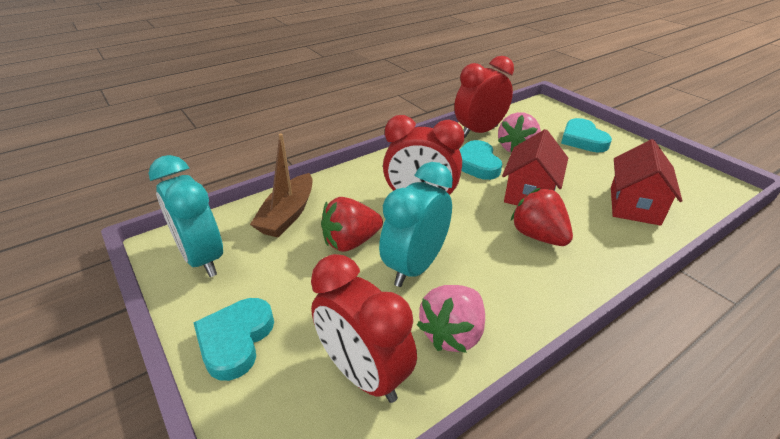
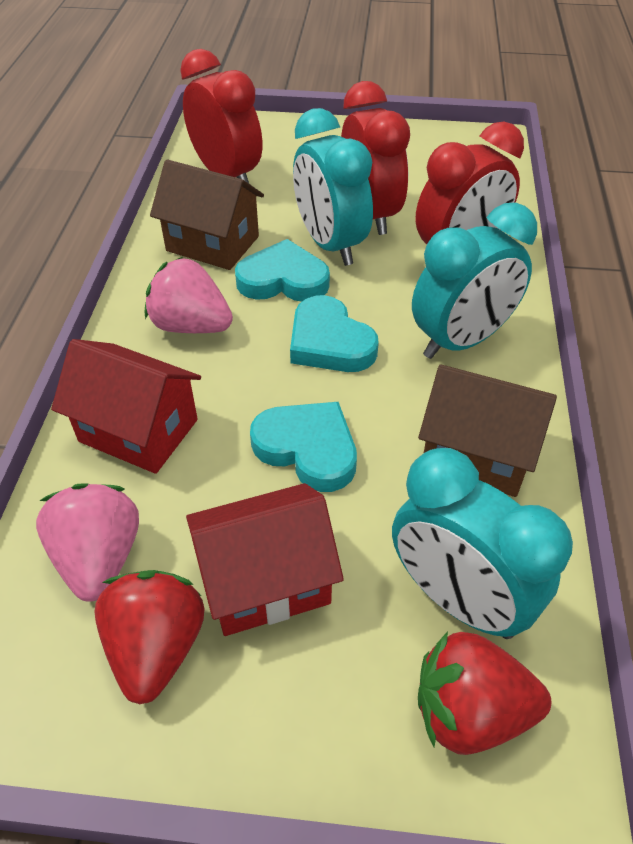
brown boat: [250,133,313,237] = 1 -> none = 0
brown house: none = 0 -> [150,159,264,270] [418,365,557,497] = 2
turquoise clock: [149,155,223,277] [379,162,453,287] = 2 -> [293,108,373,266] [392,448,573,639] [412,202,537,359] = 3

